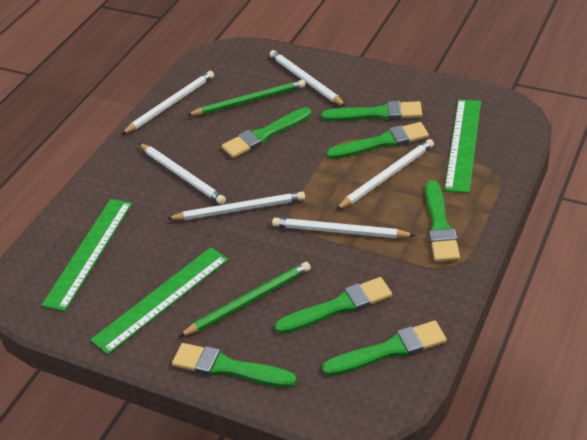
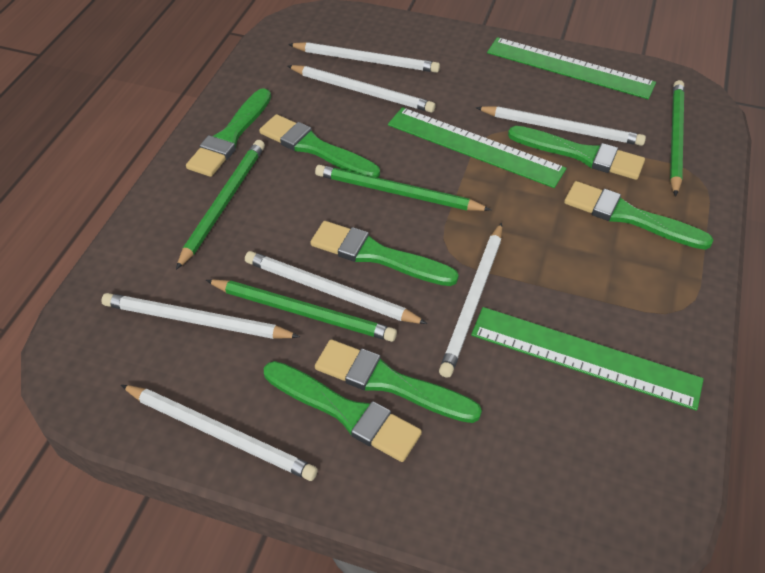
green pencil: [179,262,311,337] [187,80,305,116] = 2 -> [176,140,265,270] [206,279,397,342] [315,165,491,211] [670,80,684,197] = 4
white pencil: [121,71,214,135] [139,143,226,204] [167,192,305,220] [270,50,346,106] [272,218,415,238] [336,139,434,210] = 6 -> [101,293,300,339] [121,385,318,481] [245,251,428,324] [288,42,440,73] [288,65,436,113] [439,222,502,378] [476,106,646,146] = 7

